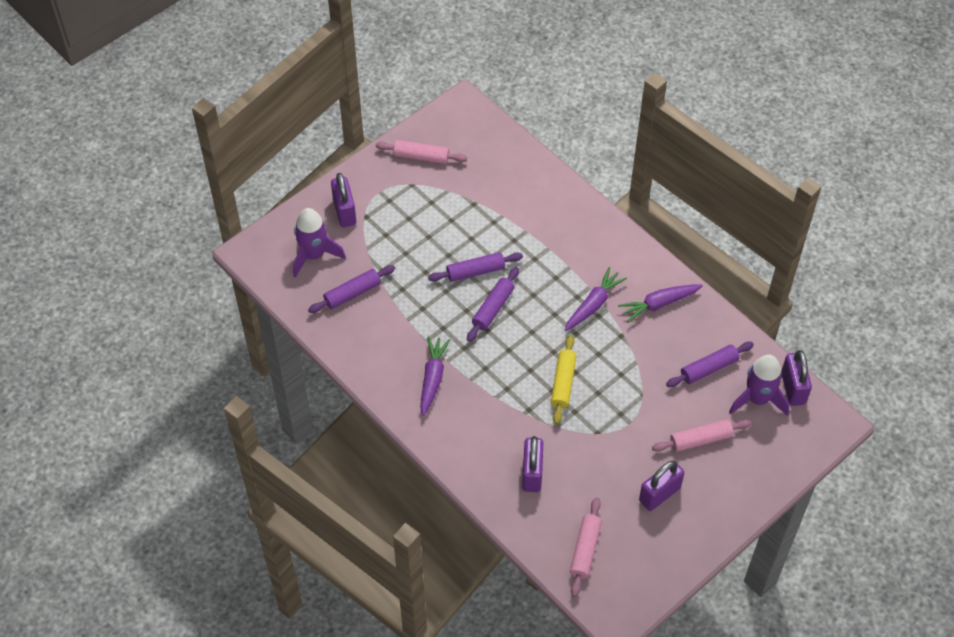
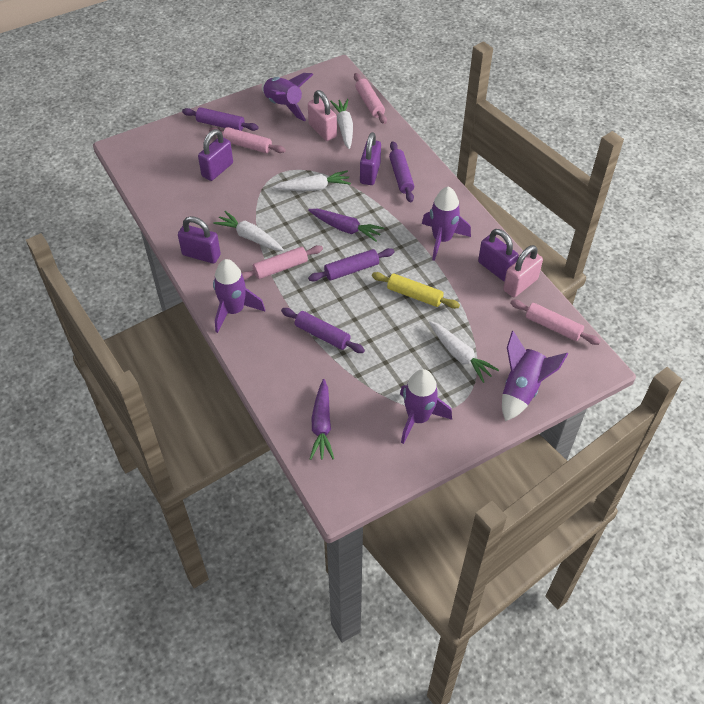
pink padlock: none = 0 -> [308,90,337,141] [503,245,543,297] = 2
pink rolling pin: [376,140,467,164] [570,498,602,597] [652,419,751,452] = 3 -> [209,127,286,153] [241,245,323,280] [354,73,387,124] [510,300,601,345] = 4
purple carrot: [420,336,450,416] [565,267,627,331] [618,285,703,323] = 3 -> [308,209,384,242] [310,379,334,460] = 2
purple rocket: [293,208,346,278] [729,354,789,416] = 2 -> [213,259,265,333] [262,73,313,121] [400,369,452,444] [422,186,471,261] [502,331,568,421] = 5
white carrot: none = 0 -> [213,211,284,251] [273,171,351,191] [330,99,353,149] [429,321,499,383] = 4

